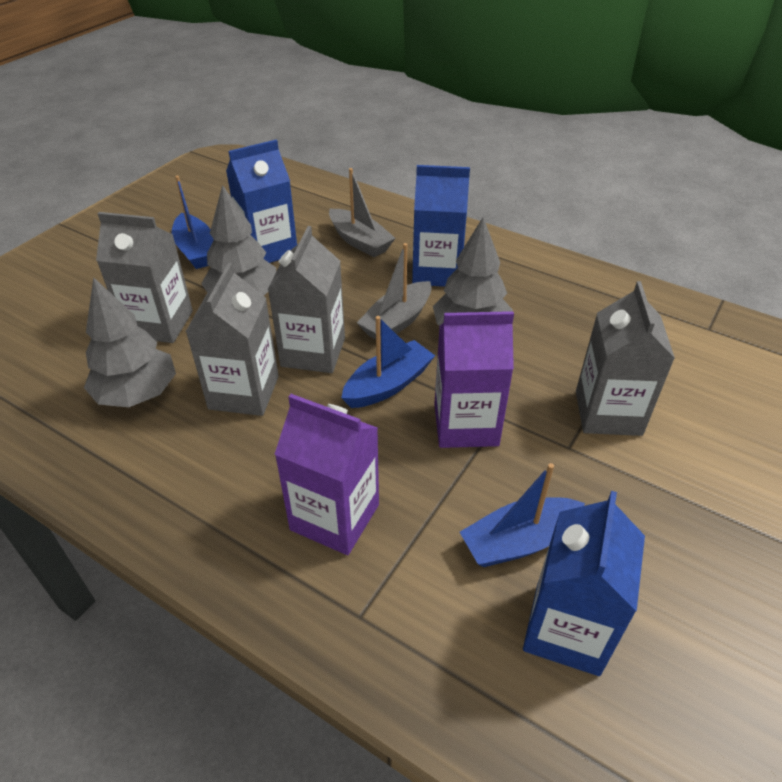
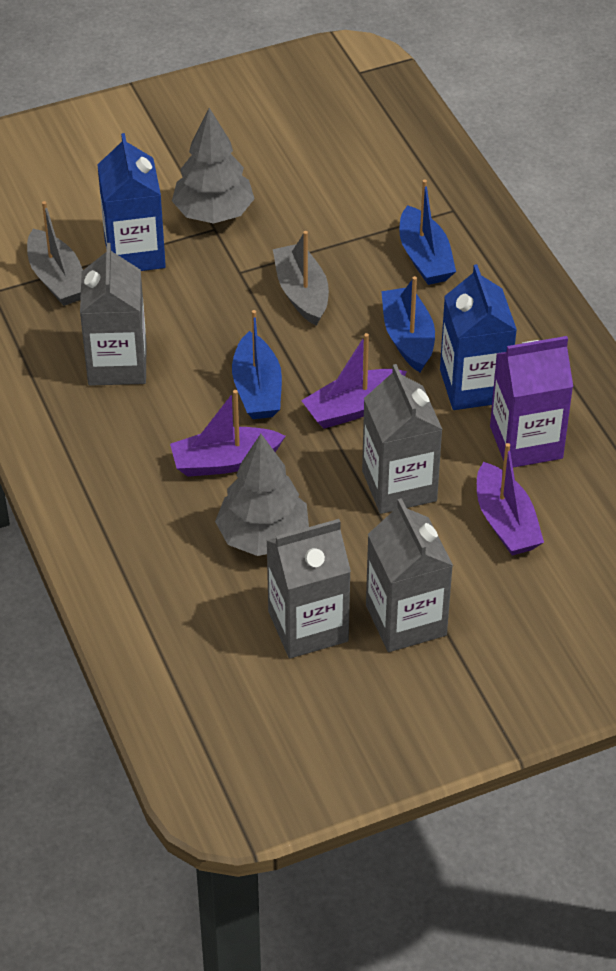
blue carton: [226,140,297,263] [412,165,470,287] [523,491,645,676] = 3 -> [97,133,166,271] [440,264,517,410] = 2
grey tree: [84,277,176,407] [201,185,277,296] [433,217,513,326] = 3 -> [172,108,255,224] [215,434,309,556] = 2
purple boat: none = 0 -> [170,390,286,477] [301,333,407,429] [477,443,544,556] = 3
purple carton: [274,394,379,555] [434,311,514,448] = 2 -> [490,336,573,468] = 1

